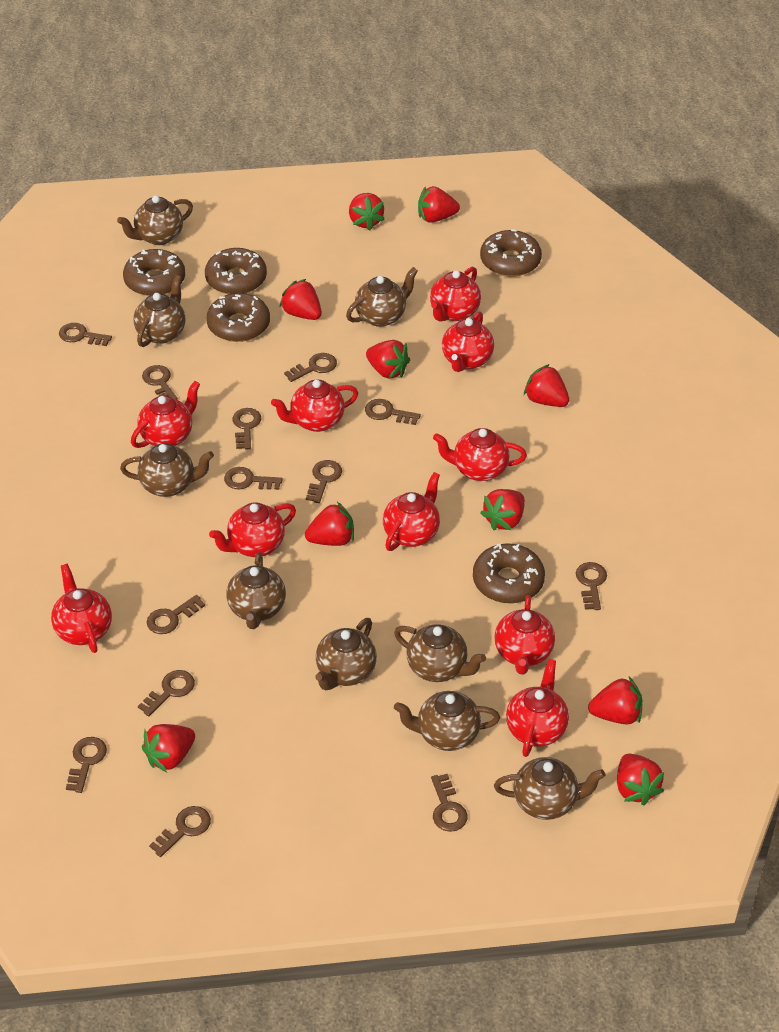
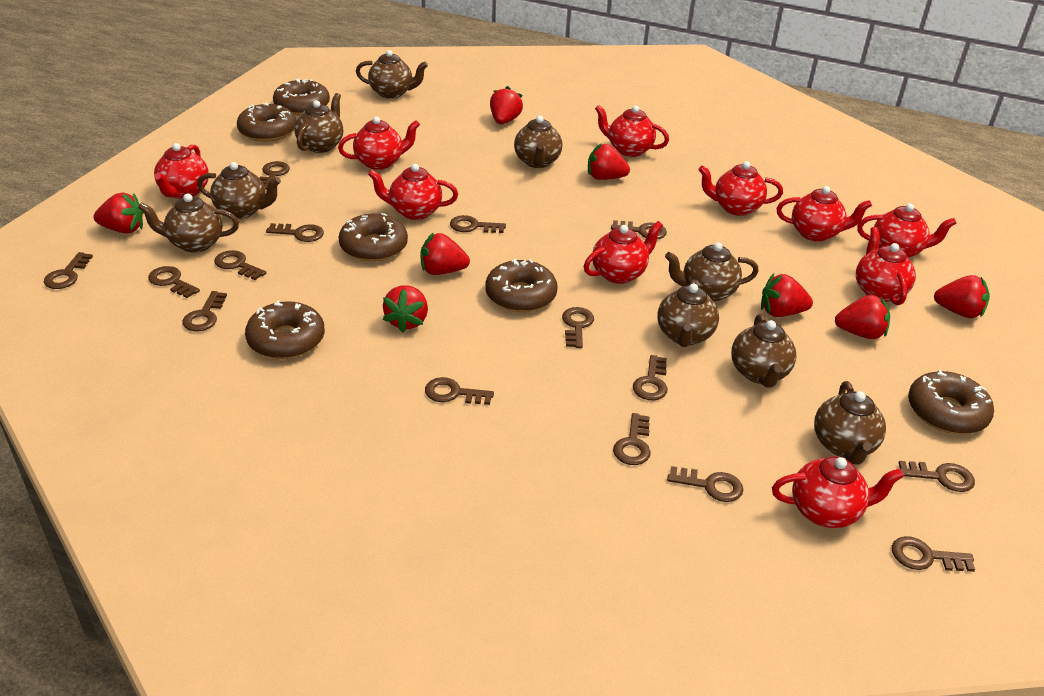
brown donut: [123,249,185,296] [205,248,267,294] [206,293,270,342] [473,543,545,604] [480,229,542,277] = 5 -> [237,102,296,142] [245,300,325,359] [273,78,330,115] [339,213,408,262] [485,258,558,312] [908,370,994,434] = 6
brown key: [59,323,112,346] [66,737,107,793] [138,670,195,716] [142,365,178,400] [147,595,205,634] [149,806,211,857] [224,467,283,490] [232,408,261,449] [284,353,337,382] [306,460,342,503] [365,399,421,425] [431,774,468,832] [576,562,607,610] = 13 -> [44,252,93,289] [148,266,200,298] [183,291,227,331] [214,250,266,280] [259,161,290,190] [266,223,324,242] [425,377,494,405] [450,215,506,233] [562,307,594,348] [611,220,667,239] [613,413,651,465] [633,355,668,400] [667,466,743,502] [892,536,975,572] [899,461,975,492] = 15
red strawberry: [142,724,195,772] [280,279,322,320] [305,502,354,546] [349,193,385,231] [366,340,410,379] [418,186,460,223] [481,489,525,530] [524,364,569,407] [588,677,643,724] [617,754,664,805] = 10 -> [94,193,144,234] [383,285,428,333] [420,233,470,275] [490,86,523,124] [588,143,630,180] [761,273,813,317] [835,295,890,339] [934,275,990,318] = 8

